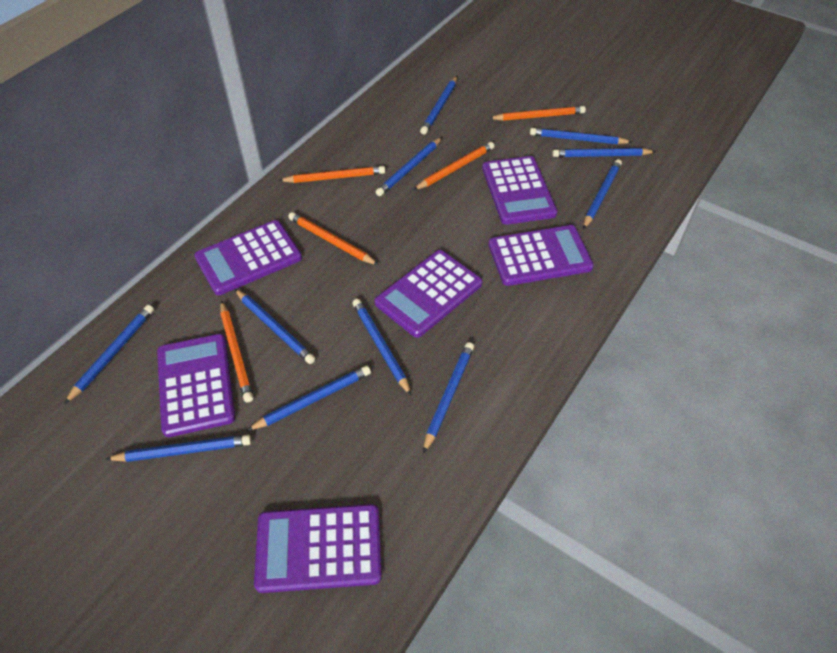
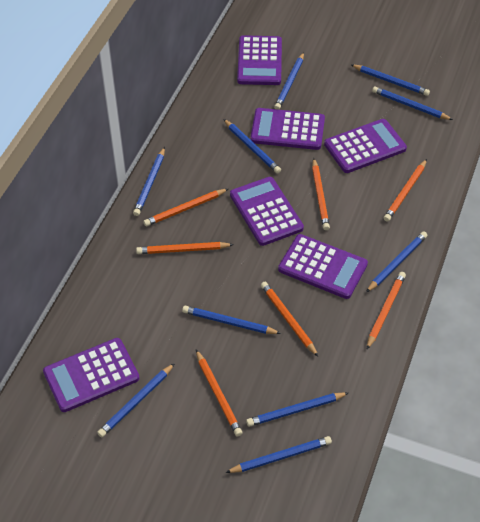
blue pencil: [64,305,154,404] [105,435,251,462] [235,289,315,364] [247,366,371,431] [352,299,411,395] [376,137,442,196] [420,76,457,134] [423,342,474,453] [530,128,632,144] [552,148,656,157] [583,159,622,229] = 11 -> [97,363,175,437] [133,147,165,216] [182,306,281,334] [224,119,281,173] [225,436,332,473] [246,392,348,427] [274,52,304,110] [351,64,430,96] [366,231,427,292] [372,86,453,120] = 10
orange pencil: [220,301,253,403] [278,166,385,183] [288,212,378,265] [413,142,494,190] [489,106,586,121] = 5 -> [136,242,234,254] [143,189,228,226] [196,350,243,436] [261,282,318,357] [312,158,330,230] [367,272,406,349] [384,159,427,222] = 7

